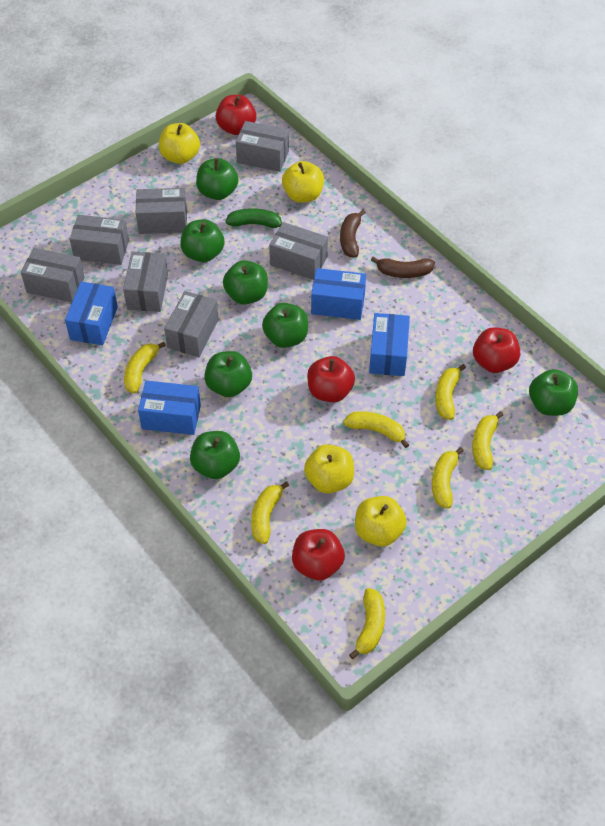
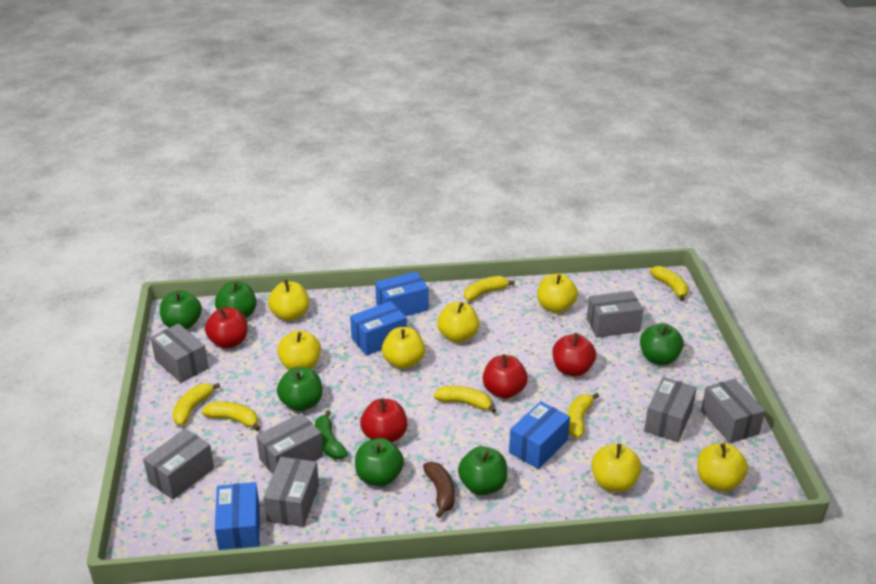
brown banana: [340,210,366,257] [371,257,435,278] = 2 -> [423,462,455,518] = 1
green apple: [180,219,224,262] [190,431,240,479] [196,158,239,200] [204,351,252,397] [223,260,268,304] [262,303,308,348] [529,369,578,416] = 7 -> [160,290,202,330] [215,281,256,318] [277,367,322,411] [355,438,404,486] [458,446,507,495] [640,323,684,365] = 6
yellow apple: [159,123,200,164] [282,161,324,203] [304,444,354,494] [355,496,407,547] = 4 -> [268,280,309,321] [277,330,321,370] [382,327,425,369] [437,302,479,343] [537,274,578,313] [591,443,642,492] [697,443,748,492] = 7
yellow banana: [124,342,166,394] [251,481,289,544] [343,411,409,448] [349,588,385,659] [432,447,464,509] [435,364,466,420] [472,411,503,470] = 7 -> [172,383,220,425] [202,402,260,431] [434,386,496,413] [464,276,515,301] [567,393,599,438] [650,266,688,301] = 6

